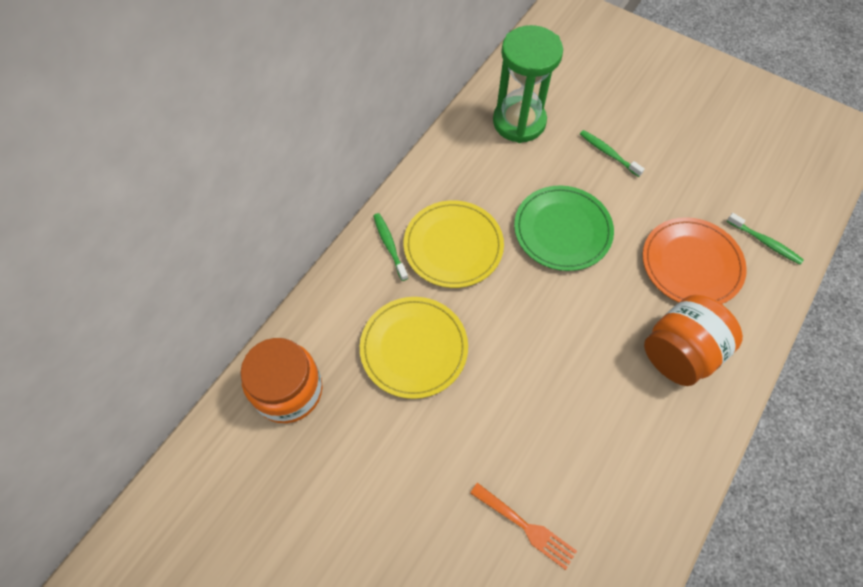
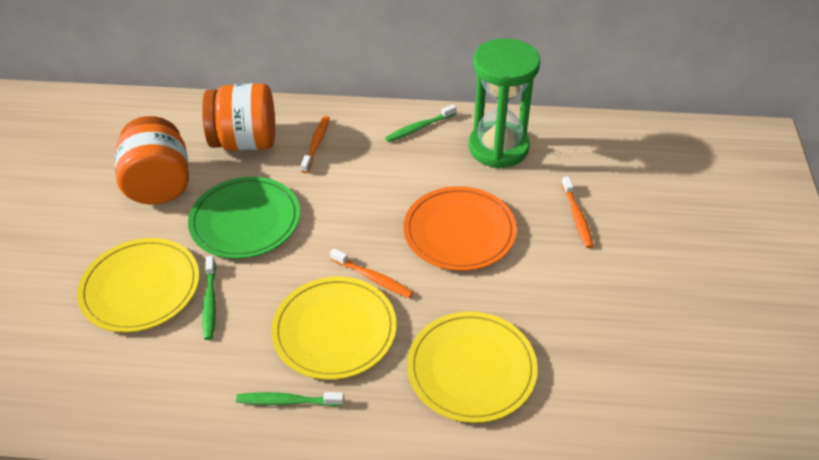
orange fork: [470,483,577,570] = 1 -> none = 0
orange toothbrush: none = 0 -> [301,116,330,173] [330,248,413,298] [561,176,594,248] = 3
yellow plate: [360,297,468,399] [404,200,504,288] = 2 -> [77,238,199,332] [271,277,397,380] [407,311,538,423] = 3

